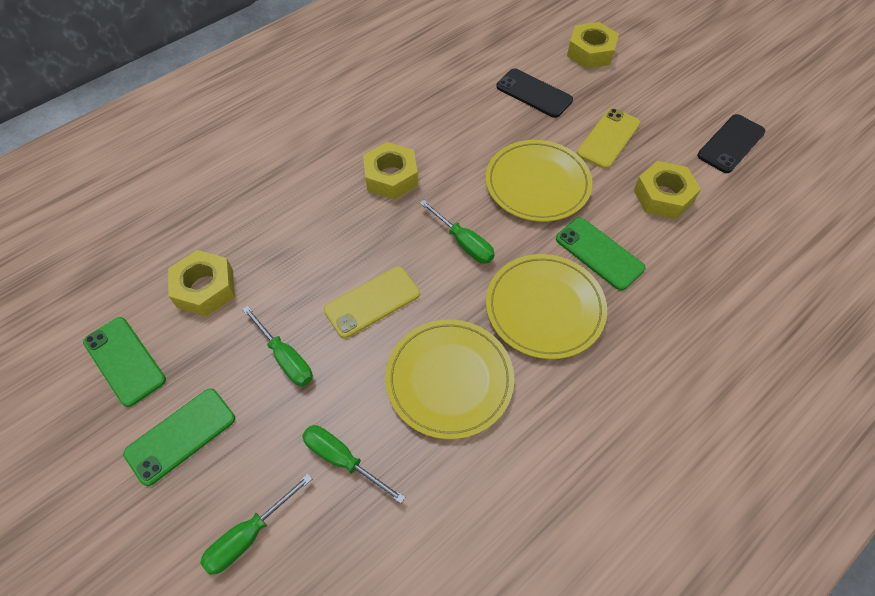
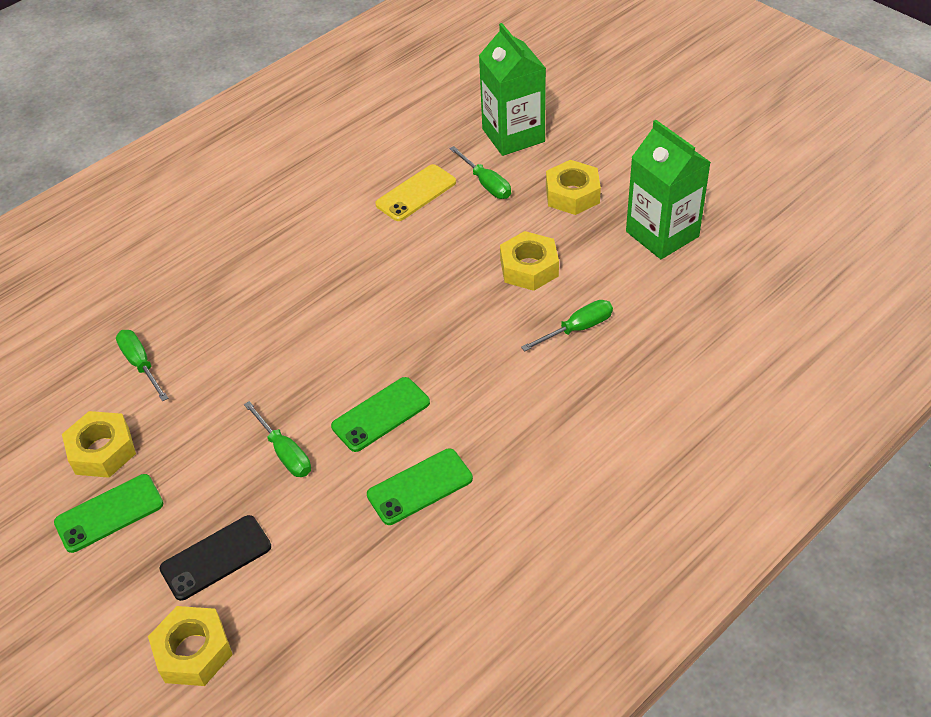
black phone: [496,68,573,118] [697,114,766,173] = 2 -> [159,515,271,601] = 1
green carton: none = 0 -> [479,23,546,156] [626,120,711,259] = 2
yellow phone: [324,266,420,338] [577,108,640,169] = 2 -> [375,164,456,221] = 1
yellow plate: [385,319,514,439] [486,140,592,222] [486,254,607,359] = 3 -> none = 0

